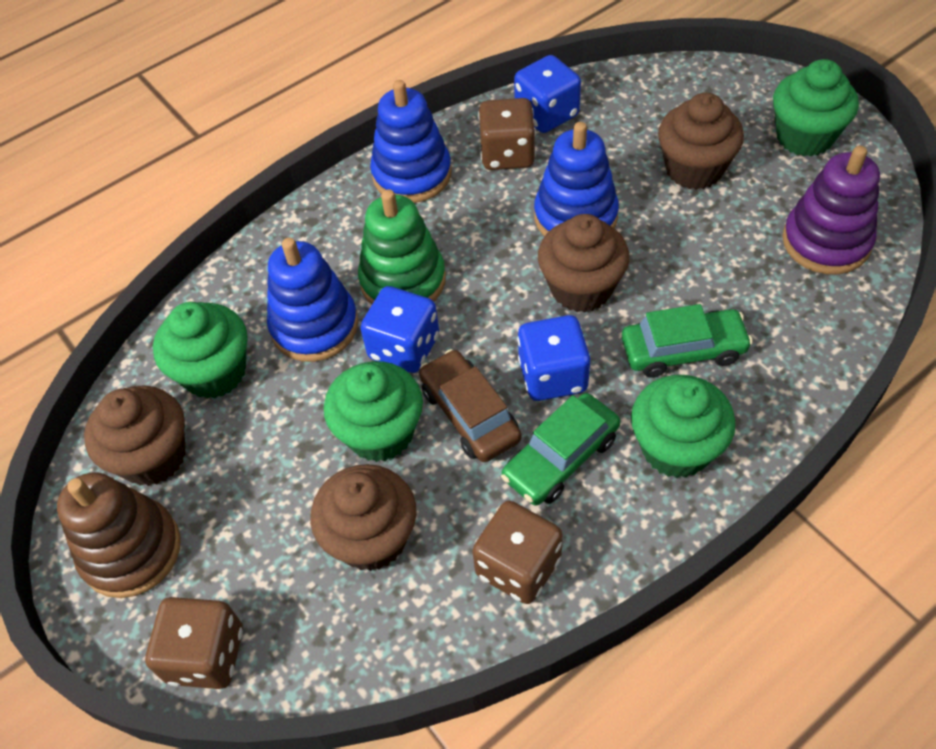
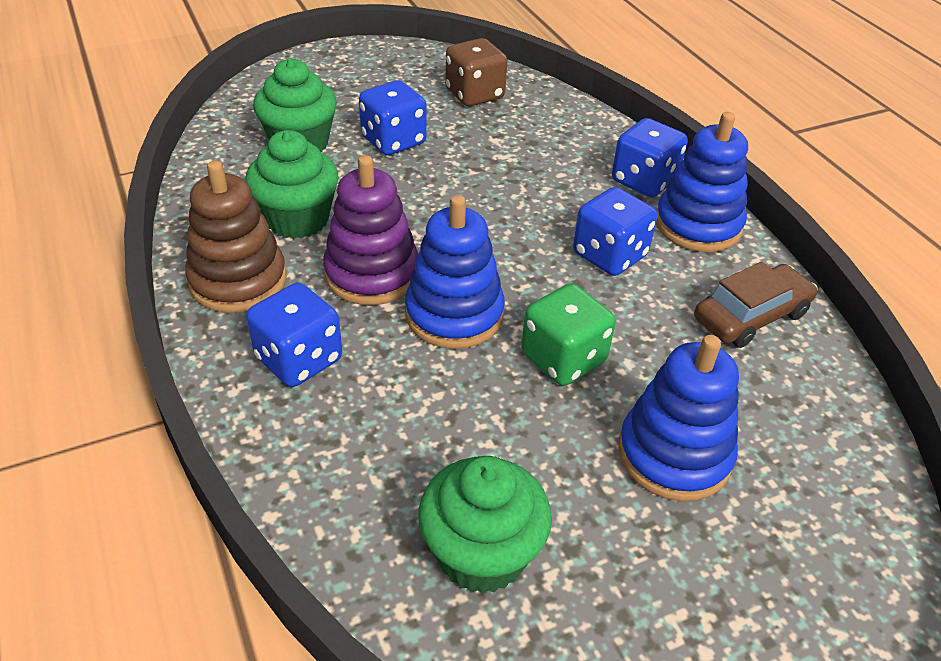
blue dice: [360,286,439,373] [514,55,581,133] [517,315,590,401] = 3 -> [246,283,342,387] [359,80,426,155] [573,187,657,276] [612,118,688,197] = 4
brown cupcake: [84,385,186,486] [310,464,417,571] [538,214,630,312] [658,92,744,190] = 4 -> none = 0
brown dice: [145,597,243,689] [472,501,563,604] [478,98,536,170] = 3 -> [445,38,507,106] = 1
green car: [501,393,620,506] [622,304,753,378] = 2 -> none = 0
green cupcake: [153,302,248,399] [324,361,423,462] [631,375,736,478] [773,59,859,157] = 4 -> [245,130,339,239] [253,58,337,152] [418,456,552,594] = 3
green dice: none = 0 -> [521,283,616,386] = 1
green stacking toy: [358,189,446,305] = 1 -> none = 0

